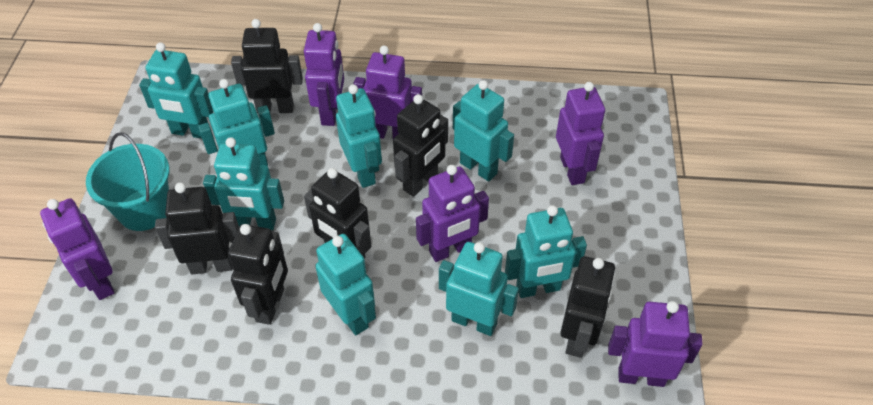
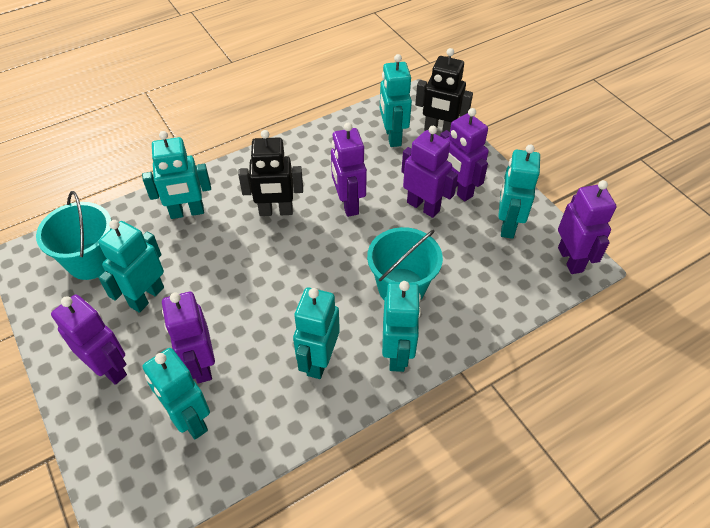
black robot: [155,182,239,274] [228,224,288,325] [231,19,303,113] [304,168,371,259] [393,94,448,197] [560,256,615,358] = 6 -> [238,130,303,216] [415,48,473,132] = 2
turquoise bucket: [86,132,169,231] = 1 -> [36,191,111,280] [367,227,443,301] = 2
turquoise robot: [139,42,213,139] [198,79,275,166] [203,137,284,230] [315,234,376,335] [336,84,382,188] [439,242,519,336] [453,80,514,182] [505,205,587,298] = 8 -> [98,220,164,313] [142,131,211,219] [143,348,210,439] [293,287,340,379] [380,54,412,147] [382,281,421,372] [498,145,540,239] = 7

